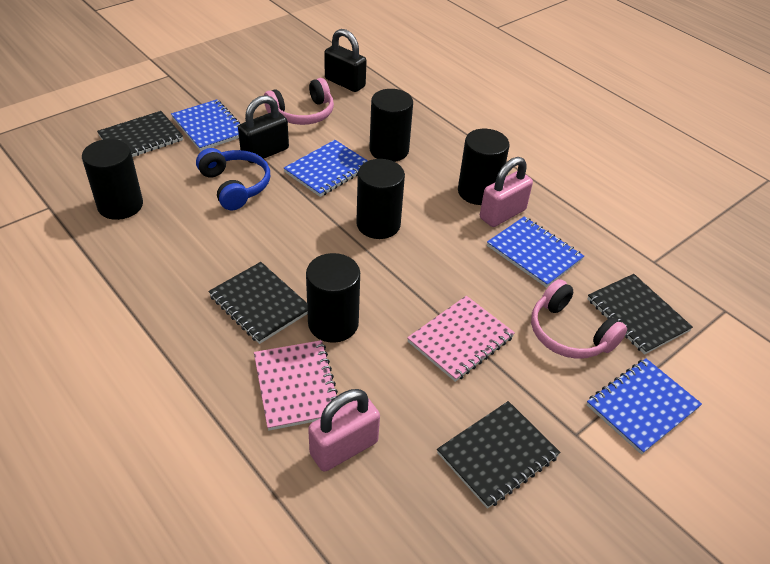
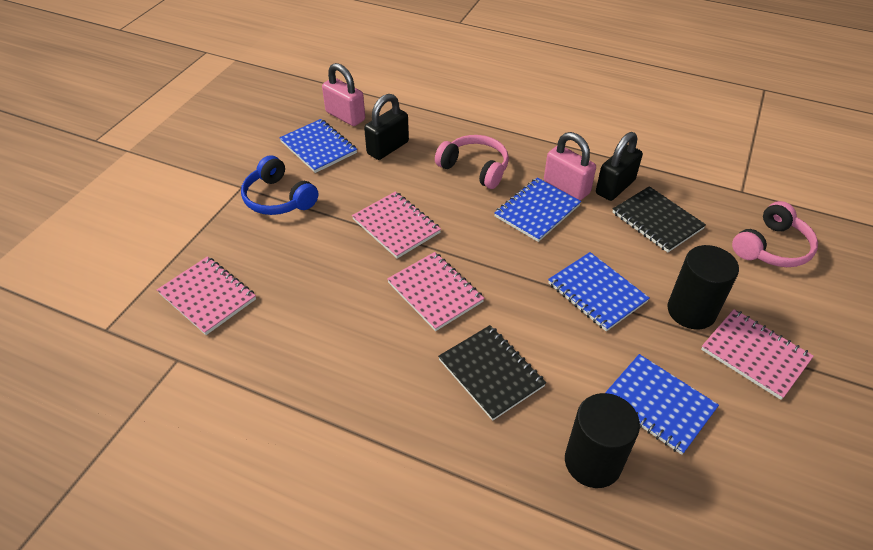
black cylinder: [82,139,143,220] [306,253,360,343] [356,159,405,239] [369,89,413,162] [458,129,509,205] = 5 -> [565,393,640,488] [667,245,739,329] = 2
black notebook: [97,111,183,157] [208,262,308,344] [437,401,560,509] [588,274,693,355] = 4 -> [438,325,546,421] [613,186,706,253] = 2
pink notebook: [254,340,338,431] [407,296,515,382] = 2 -> [157,256,256,335] [352,191,441,258] [387,252,484,331] [701,309,814,400] = 4

